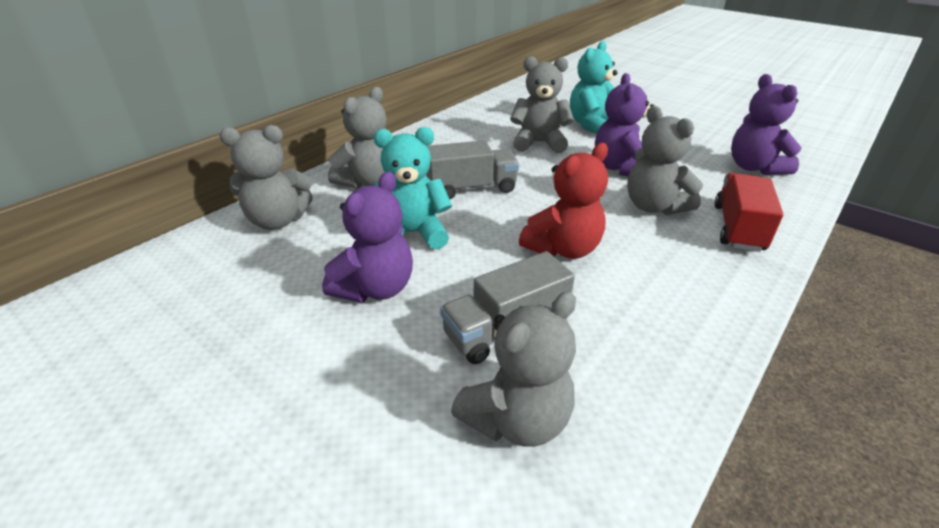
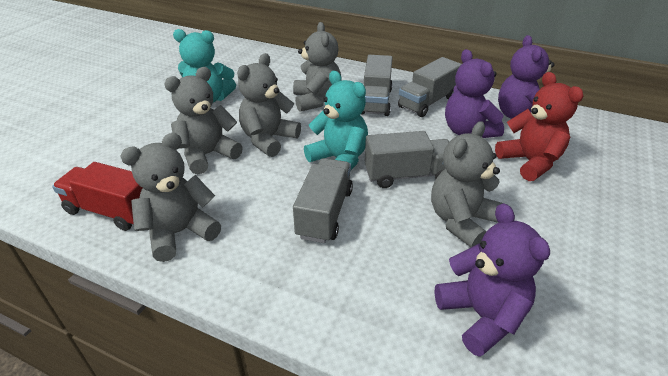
grey truck: [427,140,519,199] [440,251,575,364] = 2 -> [293,158,353,243] [361,55,393,116] [365,131,449,188] [398,57,461,117] = 4

